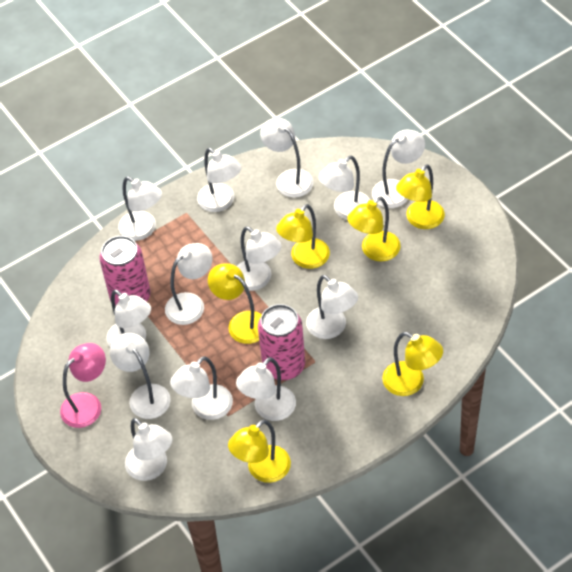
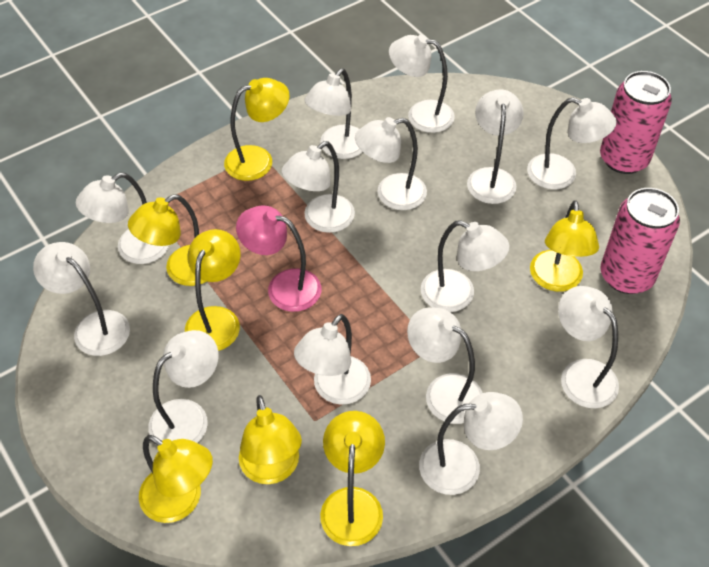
white lamp: [106,290,151,347] [110,333,171,419] [118,176,162,241] [125,418,172,481] [165,243,212,325] [170,356,233,420] [197,148,241,212] [236,357,296,421] [237,226,282,291] [260,118,313,197] [306,275,358,339] [319,156,370,220] [372,130,425,208] = 13 -> [33,242,130,356] [76,172,169,264] [148,330,219,443] [282,141,355,233] [294,314,371,405] [304,69,362,159] [355,117,427,210] [389,35,455,133] [407,307,483,424] [419,392,523,495] [421,220,510,312] [467,89,524,204] [527,97,617,189] [558,286,619,408] = 14
yellow lamp: [208,263,262,344] [228,420,291,483] [276,204,330,269] [347,197,401,262] [382,332,443,396] [396,164,445,229] = 6 -> [128,194,207,286] [139,435,213,523] [185,229,241,351] [224,78,290,181] [239,395,302,484] [320,411,385,546] [530,200,599,292] = 7

